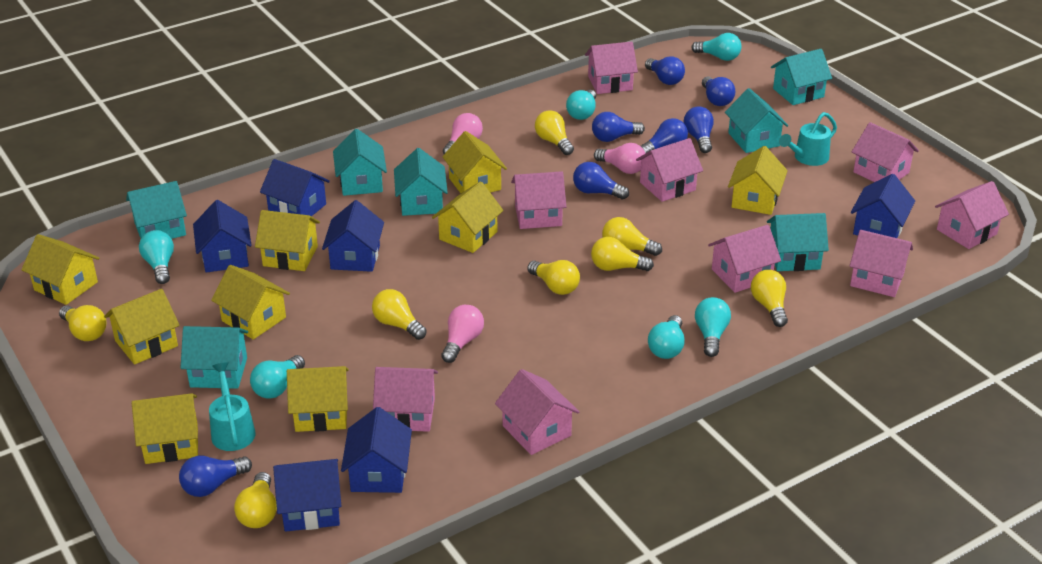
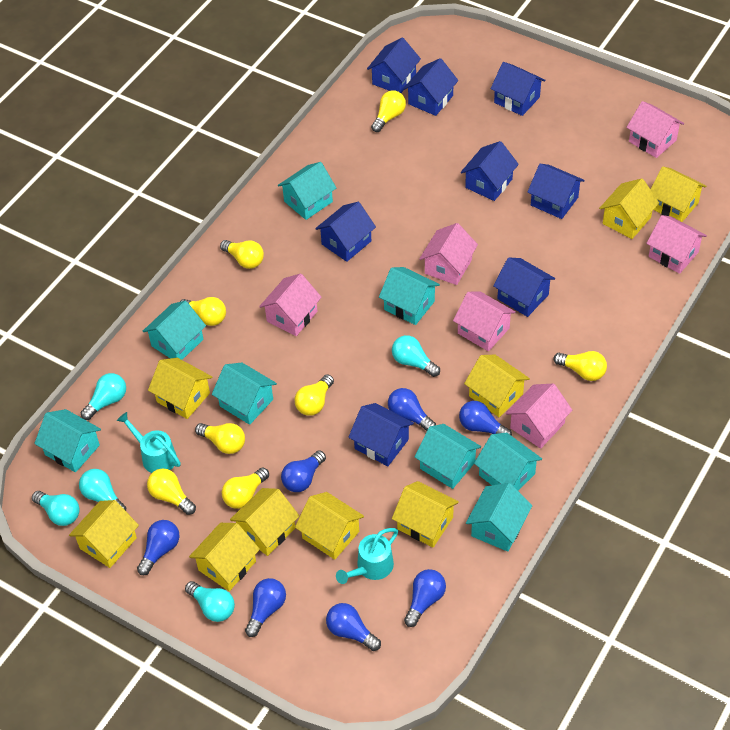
blue house: [193,200,251,273] [260,159,330,216] [273,459,341,532] [322,200,384,272] [341,407,412,493] [851,174,915,238] = 6 -> [315,202,376,262] [349,403,414,466] [367,38,421,93] [403,58,458,116] [461,141,519,201] [491,62,546,116] [493,258,555,317] [528,164,585,219] = 8
pink house: [373,367,438,432] [495,369,579,455] [511,171,566,229] [585,41,638,94] [636,138,703,202] [708,225,781,293] [849,230,913,297] [852,122,919,182] [935,181,1009,249] = 9 -> [259,273,322,336] [419,223,478,285] [453,291,516,351] [506,383,572,448] [626,101,684,158] [646,215,707,274] = 6
pink light bulb: [441,305,484,363] [443,113,483,154] [594,143,645,174] = 3 -> none = 0
turquoise house: [126,181,187,239] [181,326,248,389] [333,129,387,196] [394,148,448,216] [725,88,788,153] [767,213,829,271] [771,49,832,105] = 7 -> [34,409,101,472] [143,301,206,360] [212,363,277,425] [278,162,336,220] [379,267,440,325] [415,424,481,489] [466,483,532,552] [474,432,542,491] = 8
turquoise light bulb: [139,230,174,284] [250,355,305,399] [566,90,596,120] [648,315,685,359] [691,33,742,61] [695,297,731,357] = 6 -> [32,491,80,526] [79,469,126,511] [81,373,126,420] [185,581,235,622] [392,335,440,377] = 5

